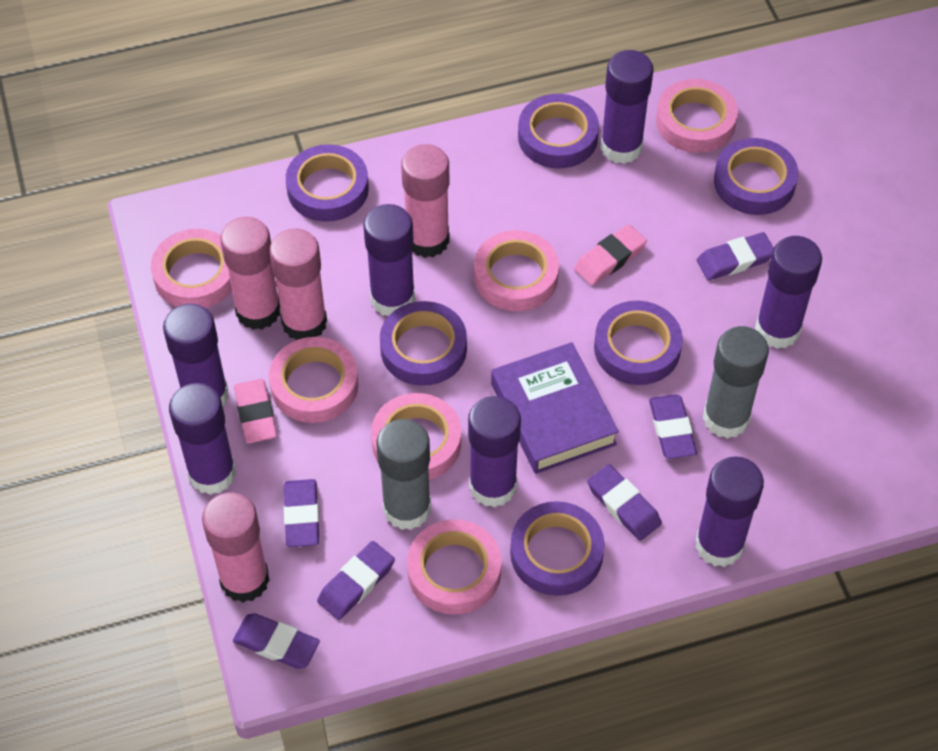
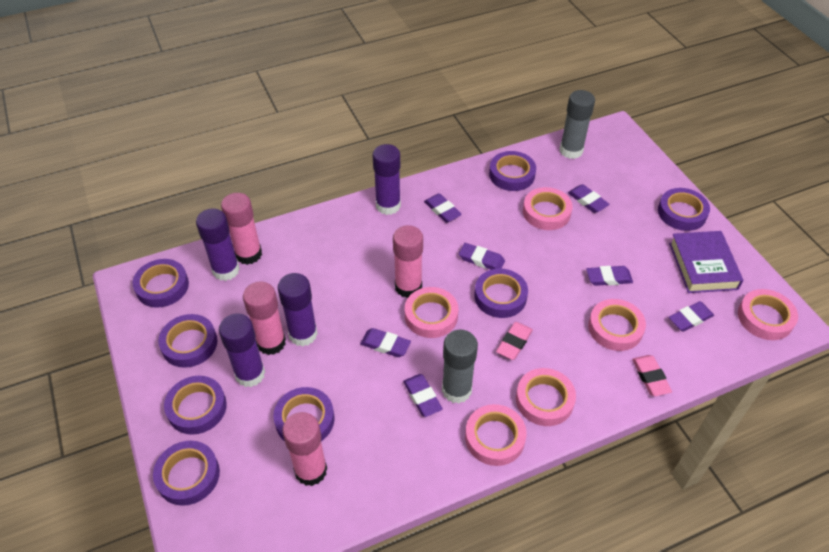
purple eraser: [233,613,320,669] [284,479,319,547] [317,541,395,620] [587,464,662,541] [649,394,697,459] [697,232,774,280] = 6 -> [360,328,411,357] [403,374,443,417] [424,193,462,223] [459,243,505,270] [568,184,610,213] [586,266,633,286] [669,301,714,331] = 7
purple glue stick: [163,303,229,406] [169,383,236,495] [363,204,415,316] [468,396,521,508] [600,50,654,164] [696,456,764,567] [755,236,822,349] = 7 -> [196,209,240,281] [219,313,265,387] [278,273,318,347] [373,144,401,215] = 4
purple tape: [286,144,369,222] [380,301,467,386] [510,501,605,596] [518,94,599,169] [594,301,683,385] [714,138,798,215] = 6 -> [132,259,189,308] [153,441,220,506] [158,314,217,368] [164,376,227,435] [273,387,334,441] [474,269,528,318] [489,151,536,191] [658,188,710,231] = 8

